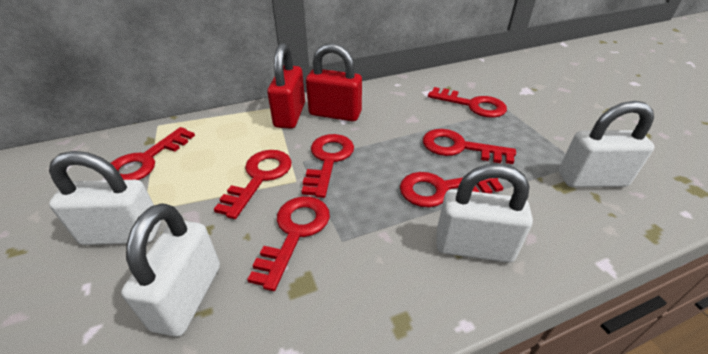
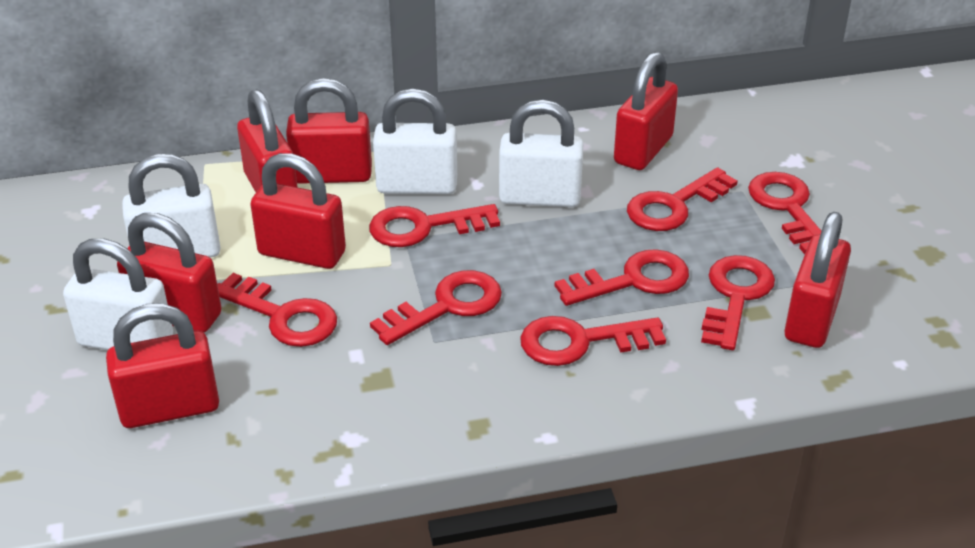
red key: [111,127,195,180] [214,150,292,219] [247,196,330,291] [302,134,354,198] [400,172,504,207] [423,129,516,164] [428,87,507,118] = 7 -> [217,273,337,347] [369,204,500,247] [370,270,502,345] [520,316,666,366] [555,249,689,306] [627,167,738,231] [701,255,775,350] [748,172,821,254] = 8
red padlock: [267,43,305,129] [306,43,362,121] = 2 -> [106,303,219,428] [117,213,221,332] [237,89,298,192] [250,153,346,269] [286,78,372,184] [614,52,678,170] [784,212,851,348] = 7

